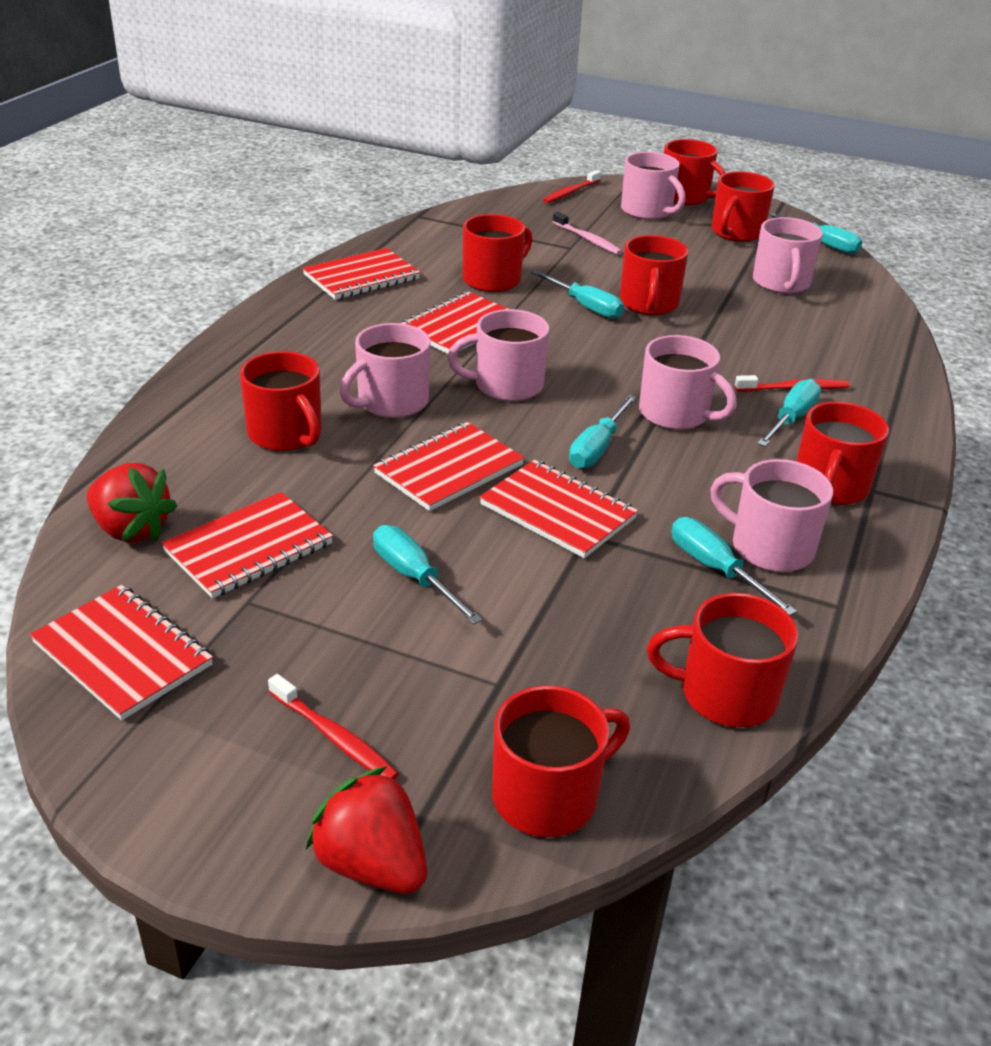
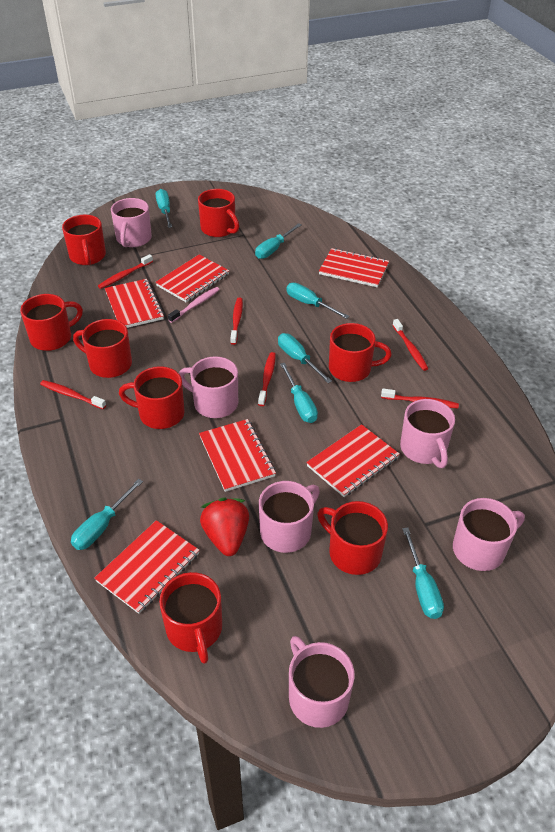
red strawberry: [87,463,177,543] [305,766,427,894] = 2 -> [200,498,249,556] = 1
red toothbrush: [268,674,399,780] [543,170,601,203] [735,375,850,392] = 3 -> [40,380,106,409] [98,254,153,289] [230,298,243,345] [258,352,276,406] [381,388,459,408] [393,319,428,371] = 6
turquoise screwdriver: [373,525,482,624] [531,270,624,319] [569,395,637,469] [671,517,797,616] [757,379,821,447] [770,213,862,254] = 6 -> [71,479,143,550] [156,189,172,228] [255,223,301,259] [278,333,332,383] [280,363,318,423] [286,283,349,319] [402,527,444,619] = 7

